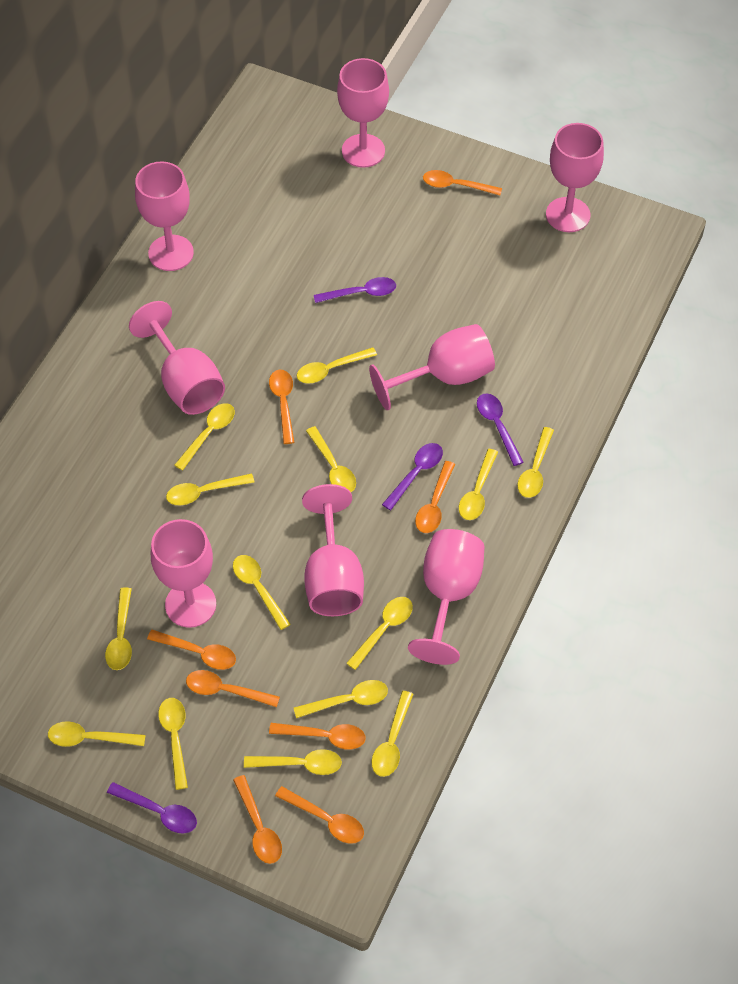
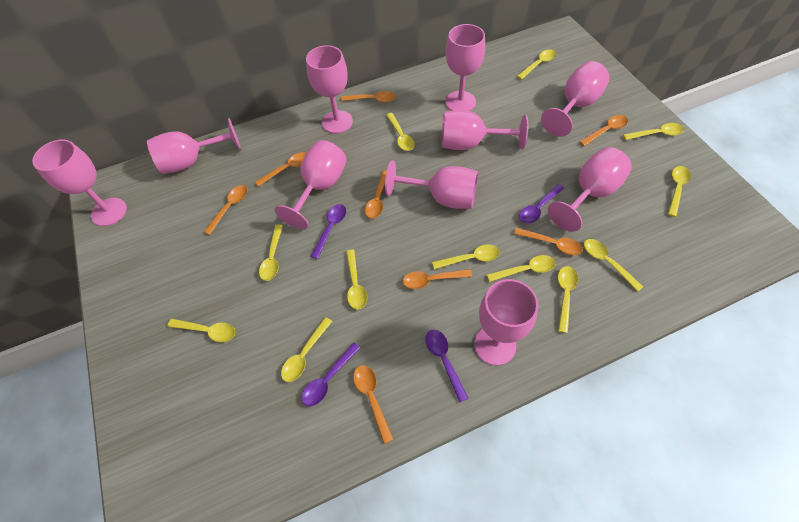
pink goblet: [129,301,225,415] [135,161,194,271] [151,519,216,628] [302,484,364,616] [337,58,389,168] [369,324,495,410] [408,529,485,665] [546,123,604,232] = 8 -> [32,140,127,226] [147,118,241,174] [274,140,347,229] [306,45,353,134] [385,160,478,209] [442,110,528,150] [445,24,485,111] [474,279,538,366] [541,61,610,137] [548,147,632,232] = 10
yellow spoon: [48,721,146,747] [105,587,132,670] [158,698,188,790] [166,473,254,505] [174,403,235,471] [233,555,291,630] [244,749,342,775] [294,680,388,718] [297,347,377,384] [306,426,356,492] [346,597,413,670] [372,691,413,777] [459,449,498,520] [517,427,554,498] = 14 -> [167,319,235,342] [259,224,283,281] [281,317,332,382] [346,249,367,309] [386,113,415,151] [432,244,500,269] [487,255,556,282] [517,49,556,80] [558,266,578,333] [584,239,643,292] [623,123,684,140] [668,166,691,217] = 12

